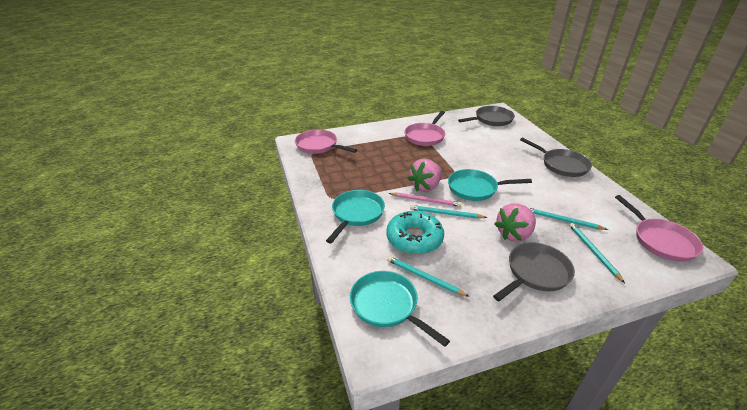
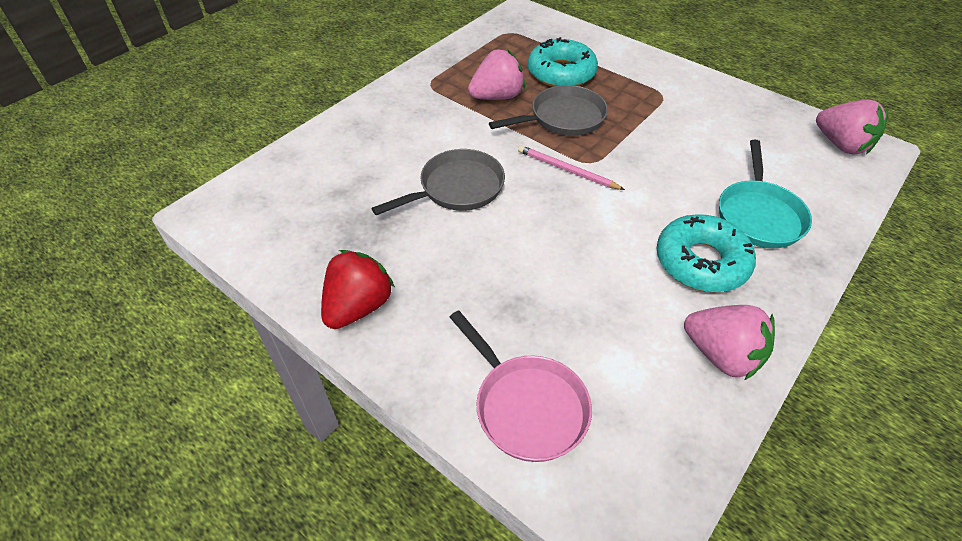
grey pan: [458,106,515,126] [493,242,575,301] [520,137,592,177] = 3 -> [371,149,505,215] [489,85,608,136] = 2
pink pan: [295,129,357,154] [404,111,445,146] [615,195,703,262] = 3 -> [450,310,592,462] = 1
pink strawberry: [408,159,442,192] [494,203,536,242] = 2 -> [468,49,525,100] [684,305,775,381] [816,99,888,154] = 3
red strawberry: none = 0 -> [321,250,395,329] = 1
turquoise donut: [386,211,444,255] = 1 -> [528,37,598,87] [656,214,756,292] = 2
turquoise pan: [326,190,385,244] [350,271,450,347] [448,169,532,201] = 3 -> [719,139,812,248] = 1
turquoise pencil: [387,256,469,297] [410,205,487,219] [528,207,608,230] [569,223,625,283] = 4 -> none = 0

